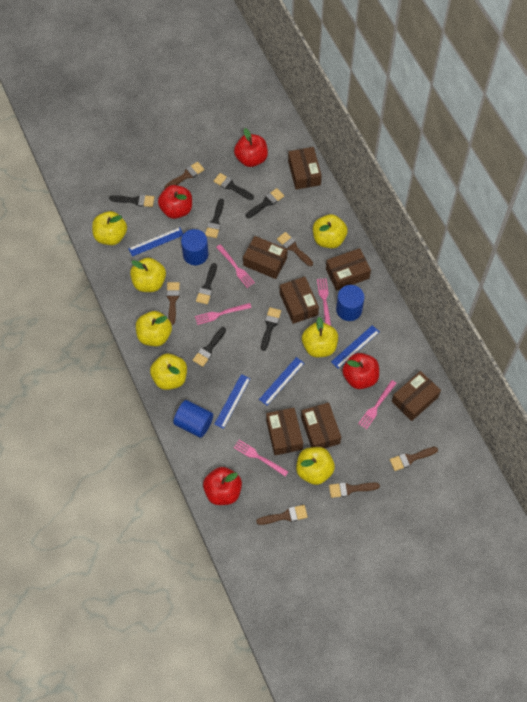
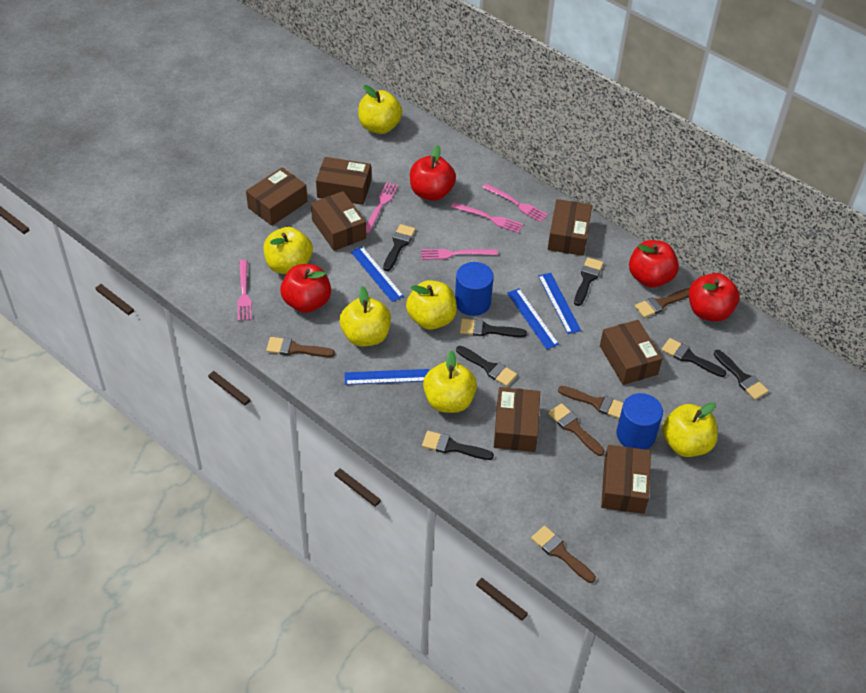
blue cylinder: [173,400,213,438] [181,229,208,265] [336,285,365,321] = 3 -> [455,262,494,316] [616,393,663,450] = 2
brown brush: [165,162,204,188] [166,282,180,325] [256,505,308,525] [277,232,313,266] [329,482,380,498] [390,447,438,471] = 6 -> [266,337,335,357] [531,526,596,583] [548,403,605,456] [558,386,623,418] [635,288,689,318] = 5
yellow apple: [92,211,127,245] [130,258,166,292] [136,311,172,346] [150,354,187,390] [296,447,335,485] [302,317,338,357] [313,214,348,248] = 7 -> [263,227,313,274] [340,286,391,346] [358,85,402,134] [406,280,457,330] [423,350,477,413] [662,402,718,457] = 6

